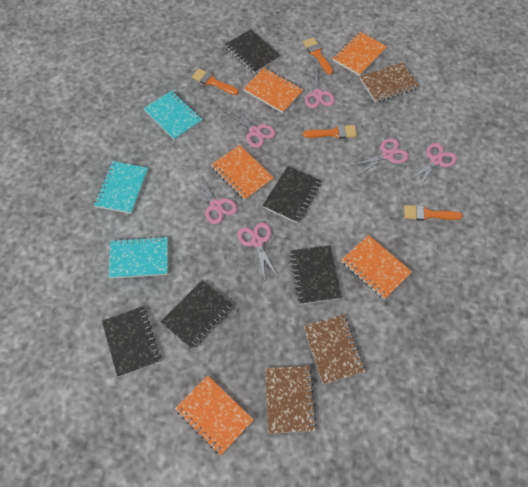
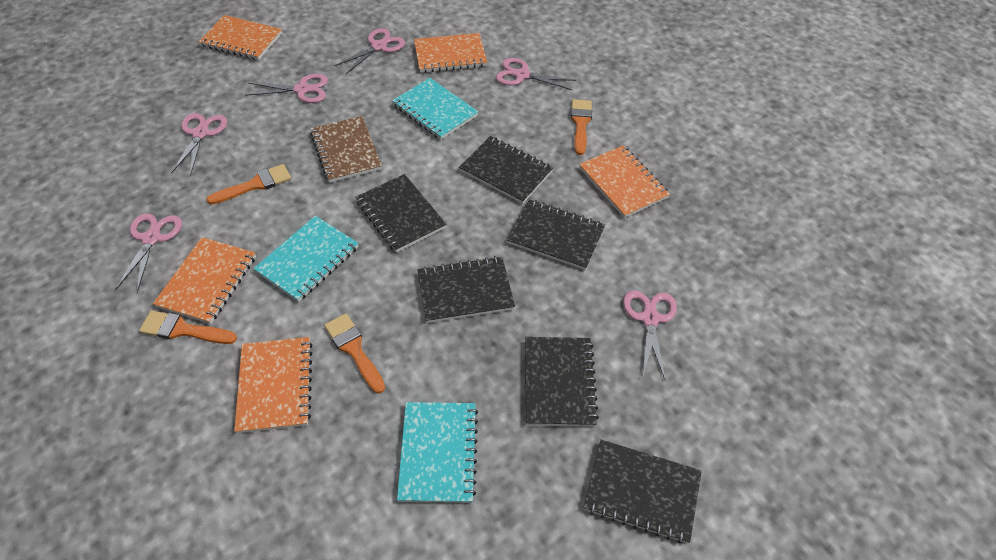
black notebook: [102,306,161,377] [160,280,233,349] [225,29,281,74] [262,166,321,223] [289,245,342,304] = 5 -> [355,174,446,253] [418,256,515,323] [459,136,553,204] [507,199,605,270] [525,337,599,427] [583,440,702,543] = 6
brown notebook: [265,366,317,434] [304,315,365,385] [360,62,419,103] = 3 -> [310,116,382,183] = 1

